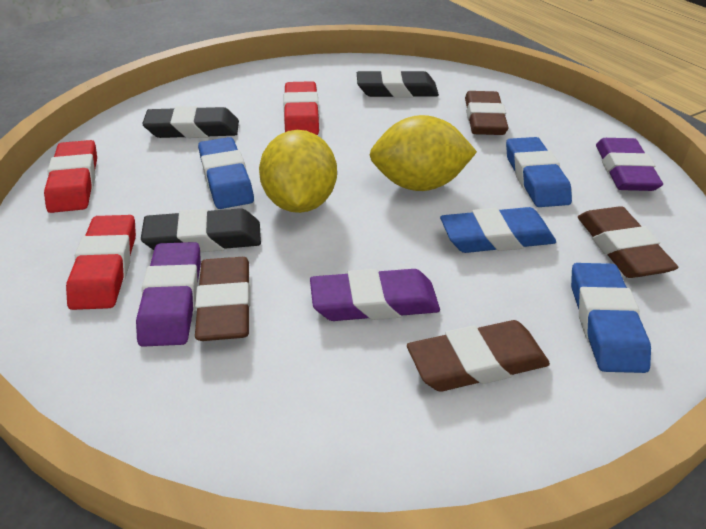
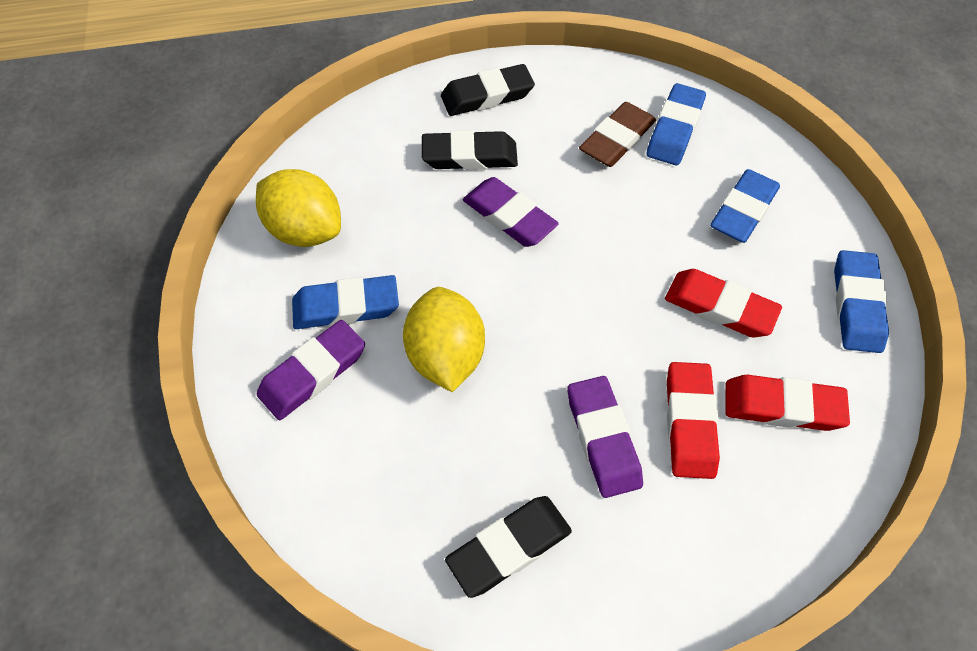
brown eraser: [195,257,251,341] [407,320,550,391] [465,91,508,135] [578,206,678,278] = 4 -> [579,102,656,167] = 1

